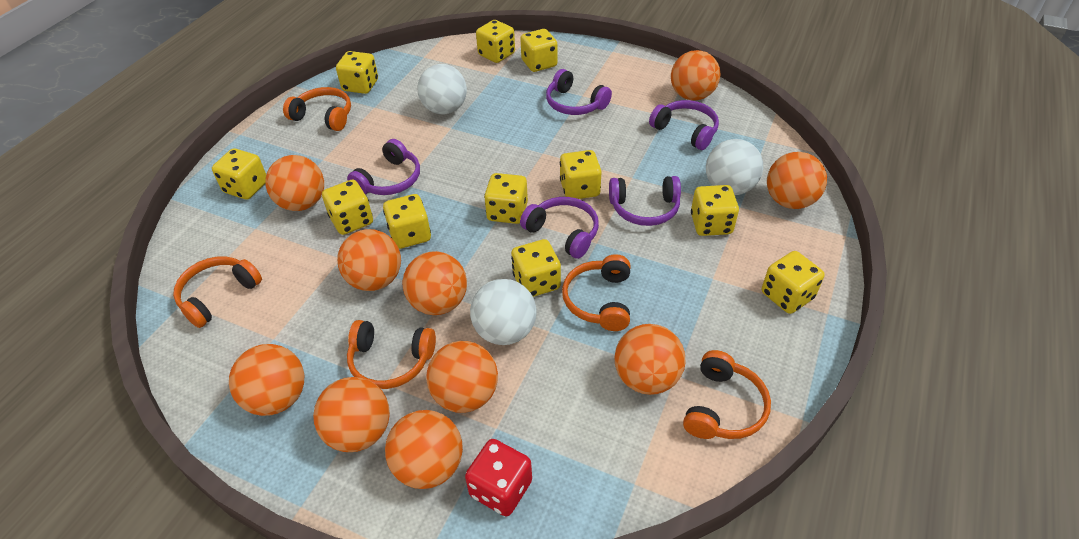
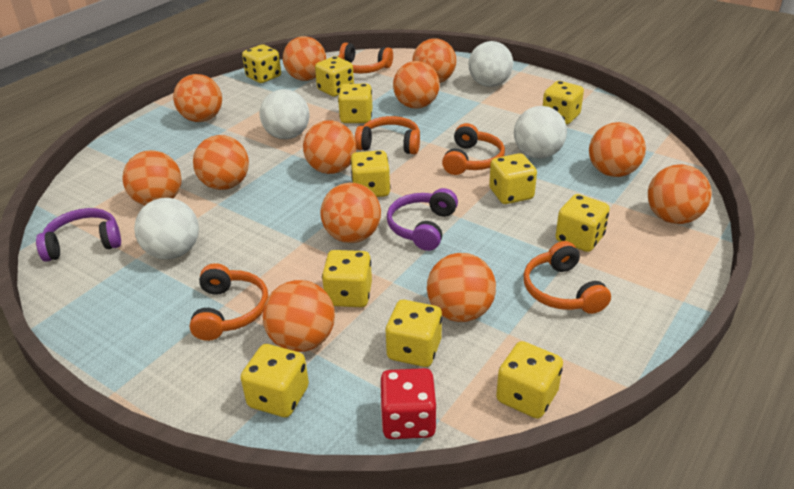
orange ball: [229,344,304,416] [265,155,324,211] [313,377,390,452] [337,229,401,291] [385,410,463,489] [403,251,467,315] [426,341,498,413] [614,324,686,395] [671,50,720,100] [767,152,827,209] = 10 -> [122,150,181,205] [173,74,222,122] [193,135,249,190] [263,280,335,352] [283,36,326,81] [303,120,356,174] [320,183,381,243] [393,61,440,109] [412,38,456,83] [427,253,496,322] [589,122,646,177] [648,164,712,224] = 12
purple headphones: [347,139,420,195] [520,197,599,259] [546,69,612,115] [609,176,681,226] [649,100,719,150] = 5 -> [36,208,121,262] [387,188,458,251] = 2
white ball: [417,64,467,114] [470,279,536,345] [706,139,763,195] = 3 -> [134,198,199,259] [260,89,309,139] [468,41,513,87] [514,106,567,159] = 4

